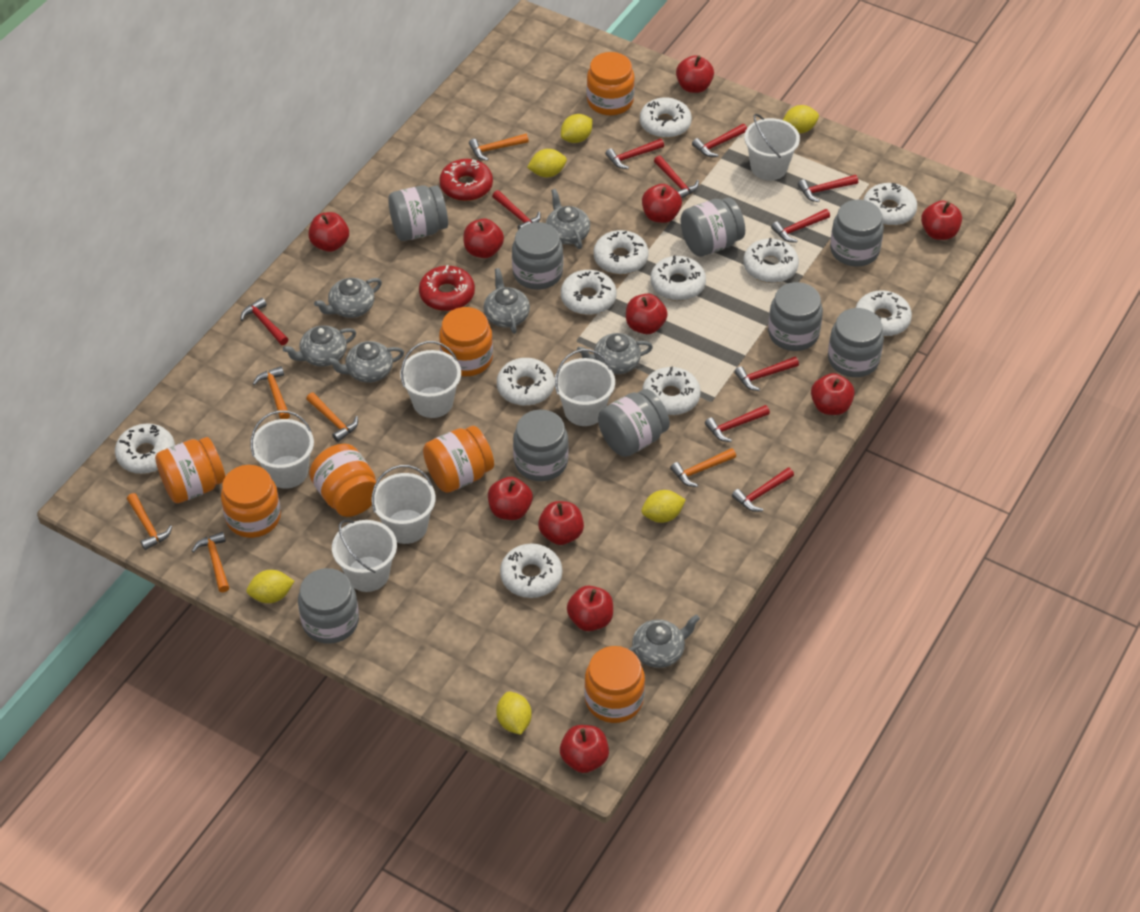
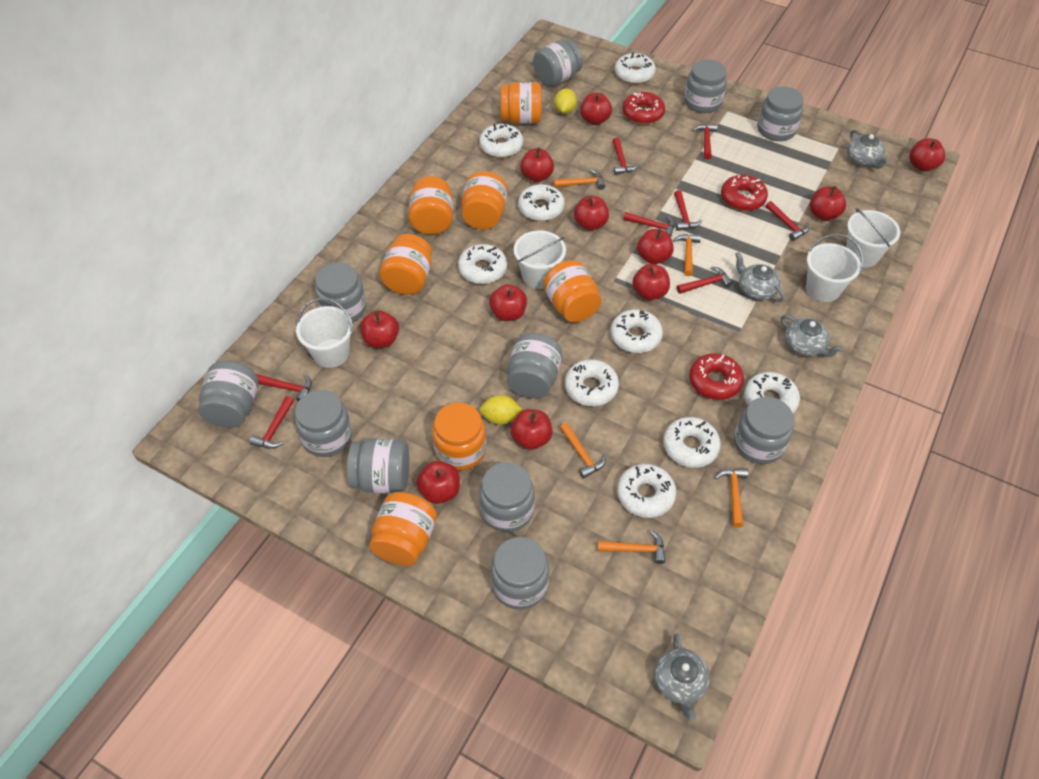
grey jar: [298,568,359,644] [388,185,448,241] [512,222,563,290] [513,410,569,481] [598,389,670,457] [680,198,745,257] [768,282,823,351] [828,308,884,377] [830,200,884,267] = 9 -> [198,361,259,428] [295,390,352,457] [315,263,366,322] [347,438,409,494] [479,462,535,532] [491,537,549,610] [507,333,562,399] [533,39,583,87] [684,59,727,113] [734,397,794,464] [757,86,803,141] = 11
grey teapot: [283,325,356,367] [314,278,382,318] [327,341,404,383] [484,268,530,334] [546,189,590,249] [577,333,653,374] [629,614,700,668] = 7 -> [654,634,710,721] [735,252,785,302] [781,315,843,357] [847,129,889,169] = 4
orange hammer: [127,493,172,550] [192,532,229,592] [253,366,290,419] [306,392,358,442] [469,134,529,161] [670,448,736,487] = 6 -> [554,170,605,190] [560,423,606,479] [597,530,665,564] [673,234,701,276] [715,468,748,528] = 5
red donut: [419,265,475,311] [439,159,493,201] = 2 -> [622,92,665,124] [689,353,744,400] [721,175,768,211] = 3
red hammer: [240,298,288,345] [492,190,541,230] [605,139,664,169] [654,156,699,198] [692,124,747,157] [705,405,770,442] [732,467,794,512] [734,357,799,391] [771,209,830,242] [798,175,858,202] = 10 -> [250,396,294,449] [256,374,312,401] [612,137,638,175] [623,212,675,237] [674,190,702,231] [677,266,733,294] [693,124,718,159] [766,201,809,241] = 8
white bucket: [251,410,314,489] [332,520,397,592] [371,465,436,544] [400,341,461,418] [554,349,615,426] [744,114,800,181] = 6 -> [296,298,353,368] [514,230,566,289] [806,234,863,302] [846,208,900,268] = 4
white donut: [115,423,175,474] [497,358,554,406] [500,543,562,598] [561,270,616,315] [593,230,649,275] [640,97,692,138] [642,367,700,415] [650,255,706,301] [743,238,799,283] [855,290,912,337] [863,183,917,226] = 11 -> [458,244,507,284] [479,124,523,158] [518,184,565,221] [565,359,619,406] [611,309,663,353] [615,52,656,84] [617,464,676,518] [663,417,721,468] [744,372,800,413] = 9
yellow lemon: [246,570,294,603] [496,692,532,735] [527,149,567,177] [561,114,593,143] [641,490,686,523] [783,105,819,133] = 6 -> [480,395,523,425] [554,89,577,114] = 2

